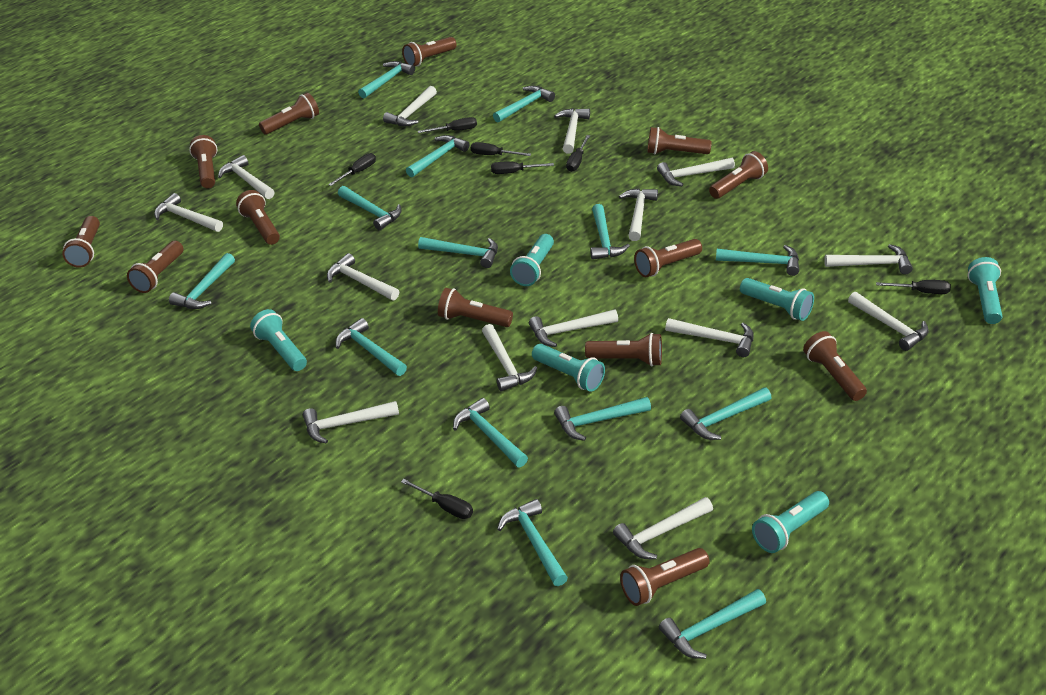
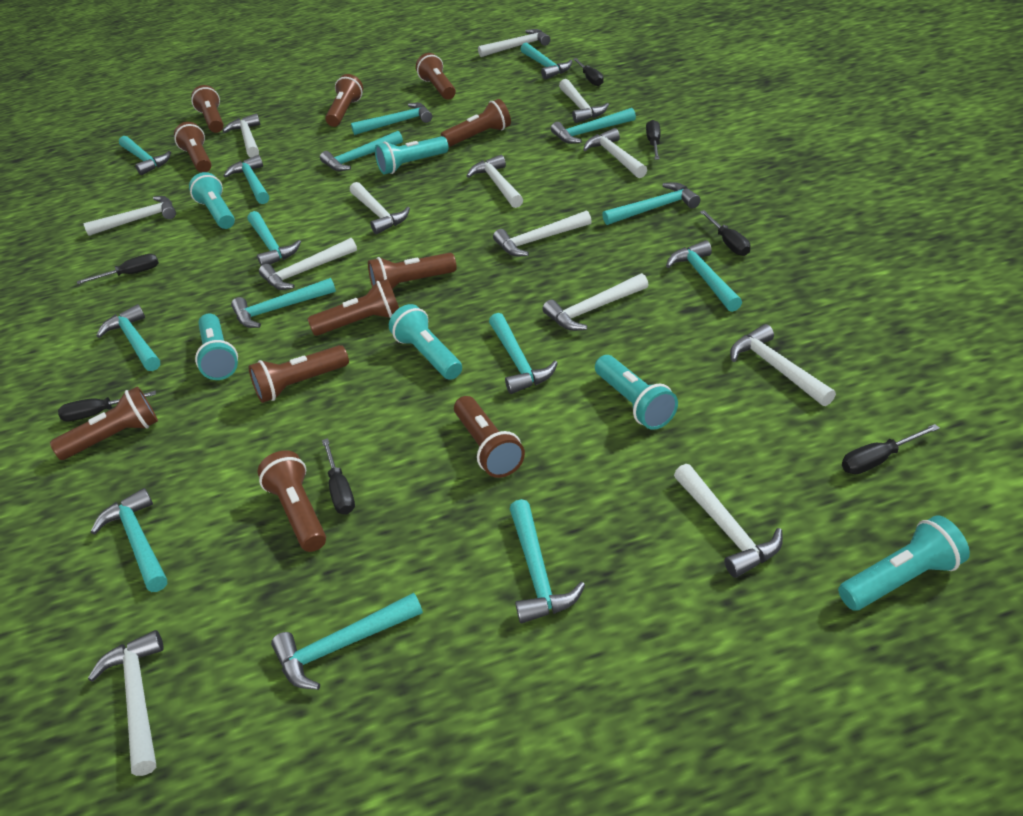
brown flashlight: [62,216,100,268] [127,241,183,293] [189,135,217,188] [236,190,280,245] [259,93,319,135] [402,37,457,66] [438,288,513,327] [585,333,662,366] [620,548,709,606] [634,239,702,277] [647,127,712,155] [709,151,768,199] [803,331,867,401] = 13 -> [50,386,158,460] [174,122,212,173] [191,85,224,133] [249,345,349,403] [257,450,326,552] [307,279,399,336] [325,74,363,127] [368,253,457,289] [416,53,456,100] [441,99,511,147] [454,396,525,478] = 11
turquoise hammer: [169,253,235,309] [336,318,407,376] [338,186,402,230] [358,61,415,98] [406,135,469,177] [418,237,498,268] [453,398,528,467] [493,86,555,122] [497,499,568,586] [554,397,651,441] [590,204,630,260] [659,589,766,659] [680,387,771,440] [716,245,799,276] = 14 -> [91,488,167,592] [97,304,160,371] [119,136,171,175] [224,155,269,204] [231,278,336,328] [248,211,301,266] [271,593,423,690] [320,131,403,171] [351,103,432,135] [489,313,558,394] [510,499,585,623] [520,43,572,80] [551,108,636,144] [602,182,700,225] [666,240,742,312] = 15
white hammer: [154,193,223,232] [218,155,275,199] [303,401,399,444] [327,253,399,301] [383,86,437,126] [482,324,538,392] [529,309,618,347] [554,108,590,154] [613,497,713,559] [619,188,658,241] [657,158,735,186] [665,318,754,357] [824,244,913,274] [848,292,929,351] = 14 -> [83,196,176,236] [88,630,164,776] [223,113,260,158] [259,238,357,290] [350,182,410,234] [467,155,523,208] [478,29,551,57] [493,210,592,256] [543,273,649,331] [559,79,609,123] [583,128,647,178] [674,464,783,578] [730,324,836,406] = 13

